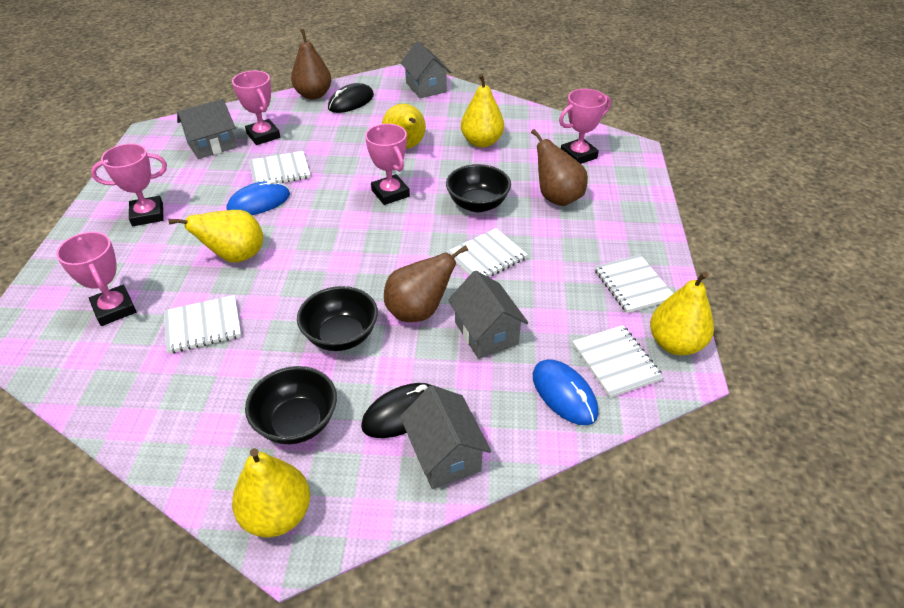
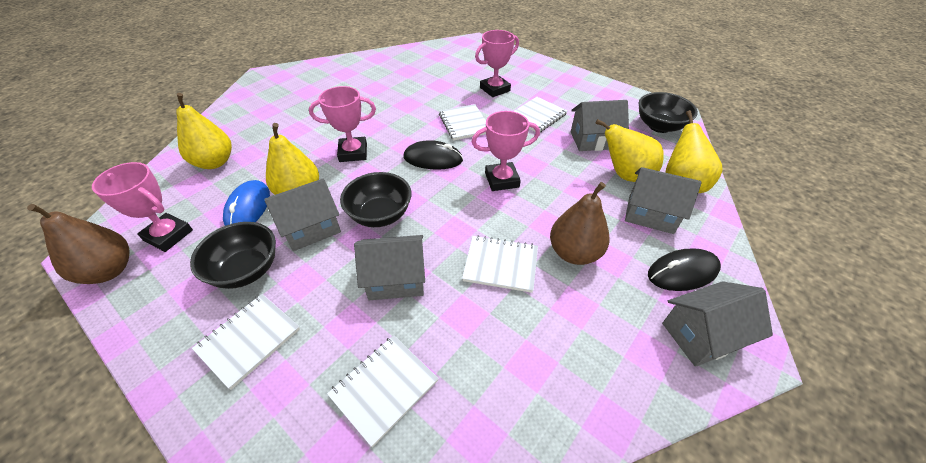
blue mouse: [227,180,290,215] [533,359,598,425] = 2 -> [223,180,270,226] = 1
brown pear: [291,29,332,99] [384,245,468,322] [531,129,588,206] = 3 -> [27,204,130,284] [550,182,610,265] = 2
grey house: [177,99,237,159] [400,41,451,98] [400,385,491,489] [448,270,528,359] = 4 -> [264,178,341,251] [354,235,425,300] [571,100,629,151] [625,167,702,234] [662,281,773,367] = 5
pink trophy: [56,232,137,326] [91,144,167,226] [232,71,280,145] [365,124,410,205] [559,89,611,164] = 5 -> [92,162,193,252] [309,86,376,162] [472,111,540,191] [475,30,519,97] = 4
yellow pear: [168,210,263,263] [232,448,310,537] [382,104,426,149] [461,74,504,148] [650,271,714,355] = 5 -> [176,93,232,169] [266,123,319,195] [595,119,664,182] [666,110,723,193] = 4

